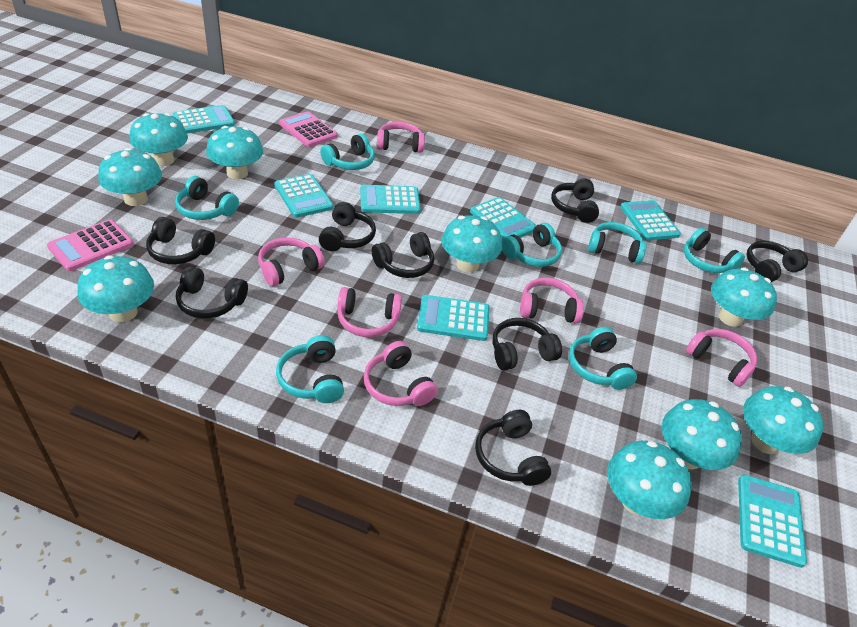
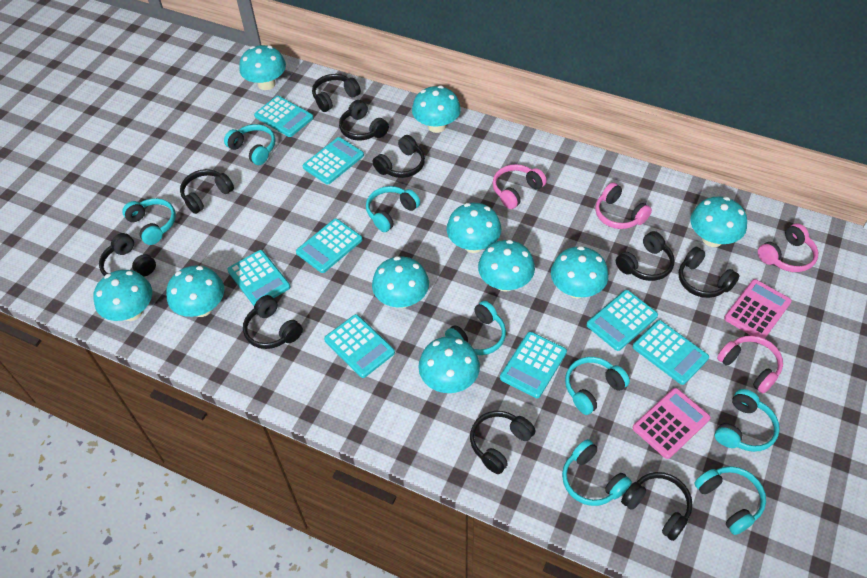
black headphones: [146,217,215,264] [176,266,248,319] [319,202,376,251] [372,232,434,278] [475,410,551,486] [492,318,562,370] [551,178,599,223] [746,241,808,282] = 8 -> [99,233,156,277] [180,169,234,214] [243,295,303,349] [312,74,361,112] [339,100,389,141] [373,135,425,178] [470,411,536,474] [616,231,675,281] [621,472,693,541] [679,247,740,298] = 10
pink headphones: [258,237,325,286] [338,287,402,337] [364,341,438,406] [377,122,425,153] [520,278,584,324] [686,329,757,387] = 6 -> [493,164,547,209] [595,182,652,229] [717,336,783,394] [758,223,818,272] = 4
turquoise calculator: [173,105,235,133] [275,174,334,218] [360,185,421,214] [417,295,489,341] [470,197,536,240] [620,200,681,241] [738,474,807,568] = 7 -> [227,250,290,306] [254,96,313,137] [296,218,363,273] [303,137,364,184] [324,314,395,378] [500,332,567,398] [587,290,658,351] [633,320,709,385] = 8
turquoise headphones: [175,176,239,220] [276,335,344,403] [320,133,375,170] [502,223,562,267] [569,327,637,390] [588,222,647,264] [684,228,745,273] = 7 -> [122,198,176,245] [224,124,275,165] [366,186,420,232] [445,301,506,355] [562,439,632,506] [565,357,630,415] [694,466,766,535] [715,389,780,452] = 8
turquoise mushroom: [77,255,154,322] [98,148,162,206] [129,113,188,166] [206,126,263,179] [441,215,502,273] [607,441,692,519] [662,399,742,470] [711,267,777,327] [743,386,823,454] = 9 -> [94,270,152,321] [166,266,224,317] [239,45,286,90] [372,256,429,308] [412,86,461,133] [418,336,480,393] [446,203,501,253] [478,240,535,292] [551,246,608,299] [690,196,747,247] = 10

